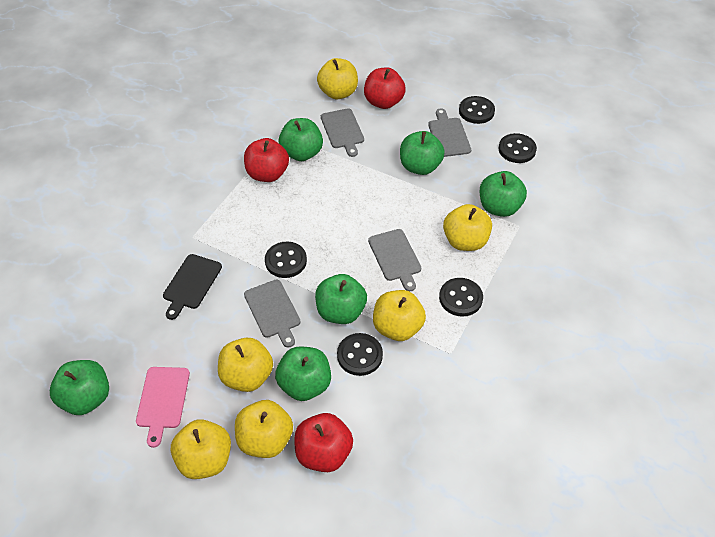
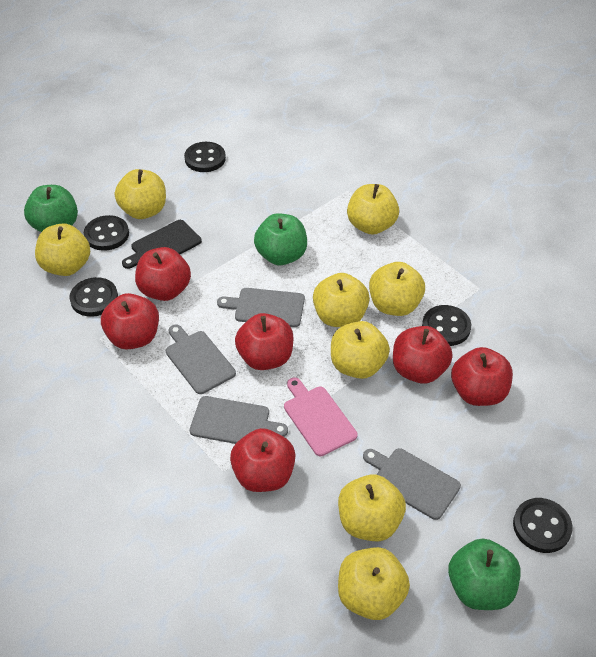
green apple: [50,360,109,415] [275,347,331,401] [279,118,323,161] [315,274,367,324] [400,131,445,175] [480,171,527,217] = 6 -> [24,185,78,232] [254,213,307,265] [448,539,521,610] = 3
red apple: [244,138,289,182] [294,413,353,472] [364,68,406,109] = 3 -> [101,293,159,349] [135,247,191,301] [230,428,296,492] [235,313,294,370] [393,326,453,384] [451,347,513,406] = 6
yellow apple: [171,419,231,479] [218,338,273,392] [235,400,293,458] [317,58,358,99] [373,290,426,341] [443,204,492,251] = 6 -> [35,223,90,276] [115,169,166,219] [313,273,370,327] [331,321,390,379] [338,474,406,542] [338,547,410,620] [347,184,399,235] [369,262,425,316] = 8

